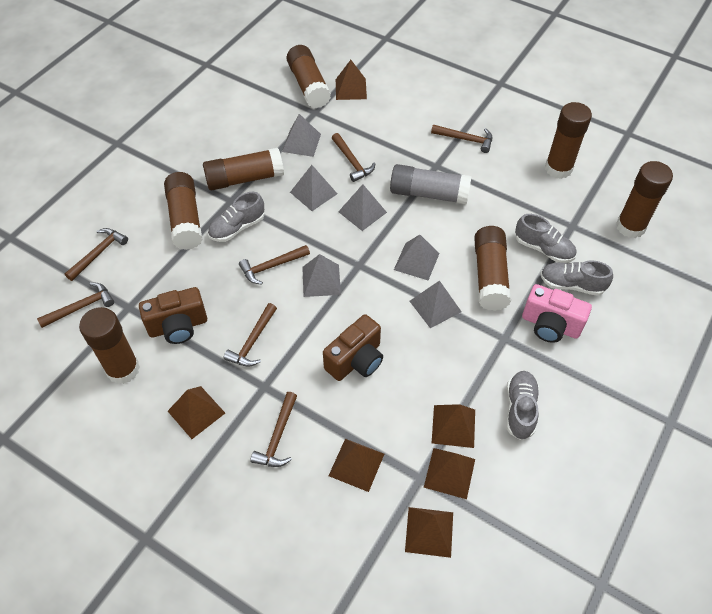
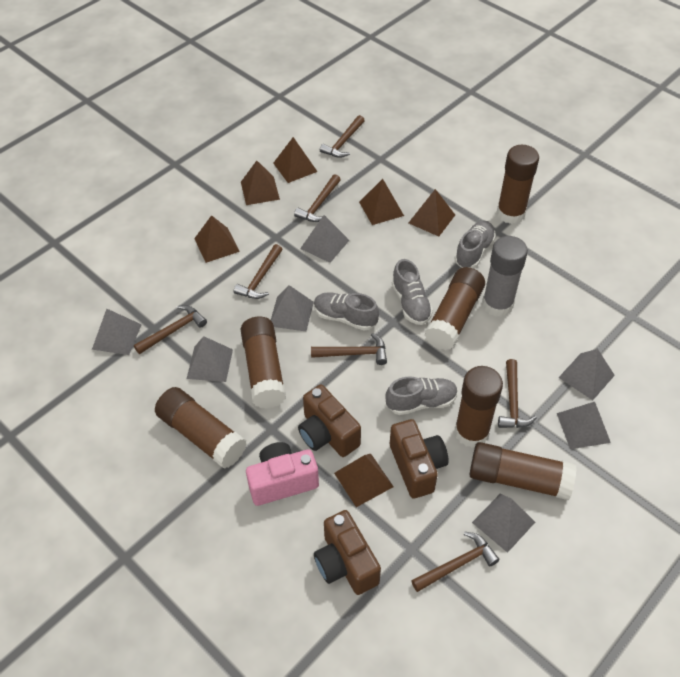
brown camera: [139,287,207,344] [323,314,383,381] = 2 -> [298,385,361,457] [314,510,381,595] [390,419,449,498] = 3
brown glue stick: [79,307,140,384] [164,172,203,250] [203,148,284,190] [287,45,331,108] [474,226,511,311] [545,102,592,179] [616,161,673,238] = 7 -> [155,387,247,469] [240,317,286,408] [424,267,485,350] [454,366,503,448] [470,442,576,500] [496,145,539,224] = 6
grey pyramid: [282,114,321,157] [290,165,337,211] [302,254,341,297] [338,184,387,231] [394,235,439,281] [410,280,462,328] = 6 -> [92,309,142,355] [187,336,233,382] [271,285,314,331] [300,215,349,263] [472,493,535,553] [557,402,611,449] [558,349,615,400] = 7

